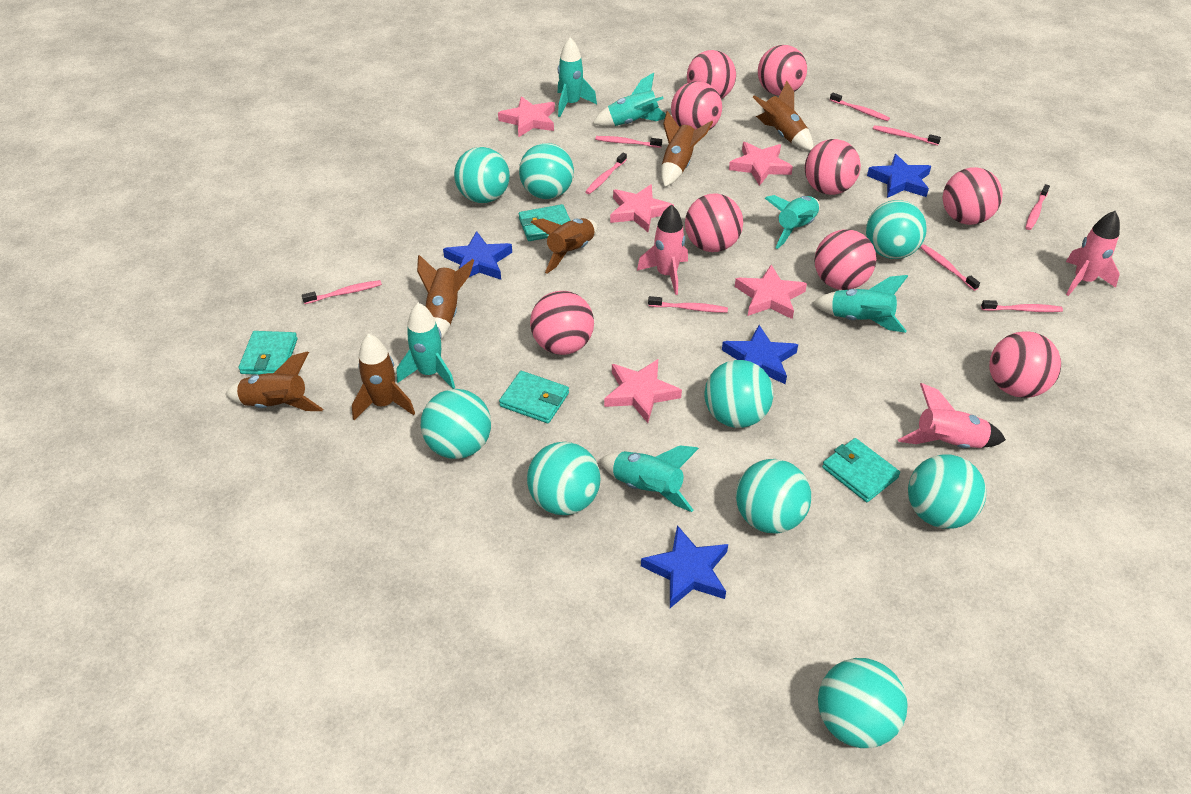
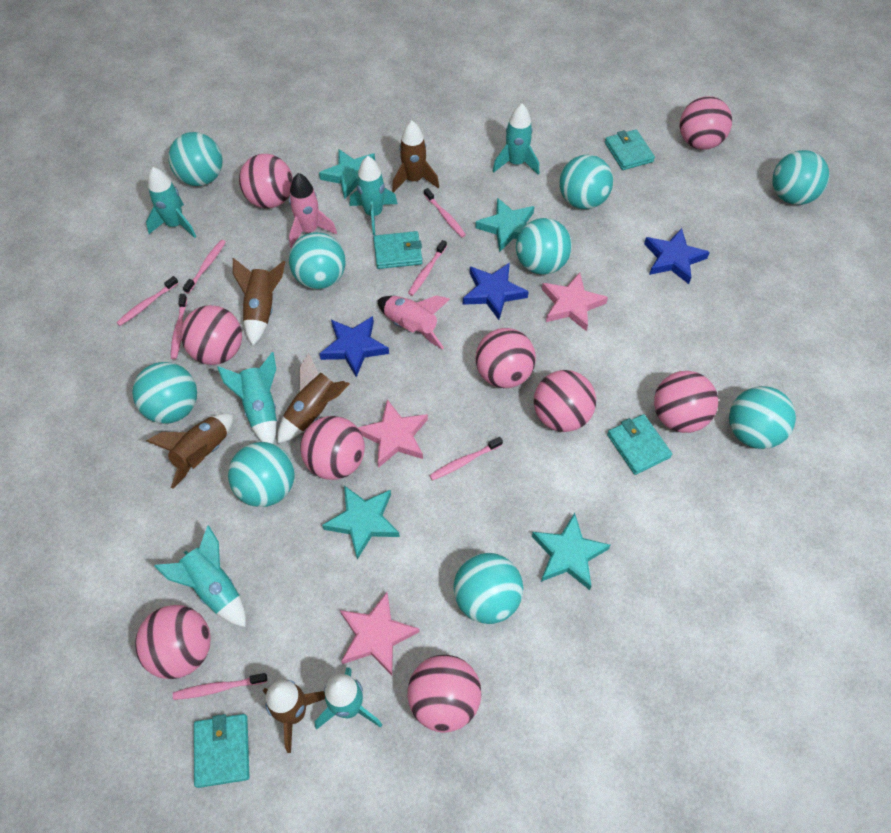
blue star: [443,231,512,279] [641,525,728,608] [722,325,798,384] [867,154,931,198] = 4 -> [319,316,389,377] [463,263,529,320] [644,228,710,284] = 3
brown rocket: [225,351,323,411] [352,334,415,420] [417,255,474,340] [531,218,597,273] [661,111,713,187] [753,81,813,151] = 6 -> [147,413,234,489] [233,258,285,346] [263,680,325,753] [277,353,350,444] [392,121,439,193] = 5
pink rocket: [637,204,688,295] [898,383,1006,448] [1066,211,1120,296] = 3 -> [289,173,337,248] [377,295,450,349] = 2
pink star: [498,96,555,138] [604,359,682,423] [610,184,674,232] [729,142,793,186] [735,265,807,319] = 5 -> [340,592,420,675] [358,399,428,468] [542,272,608,331] = 3
pink toothbrush: [302,280,382,304] [585,153,627,194] [595,136,662,148] [648,296,728,313] [830,93,890,121] [873,125,941,145] [920,244,980,291] [981,300,1063,312] [1025,184,1050,230] = 9 -> [116,276,179,326] [171,294,187,359] [173,673,267,700] [183,240,226,294] [408,240,447,296] [424,188,466,237] [429,437,503,481] = 7
turquoise star: none = 0 -> [319,149,375,200] [322,485,400,559] [475,198,534,252] [532,513,611,590] = 4

